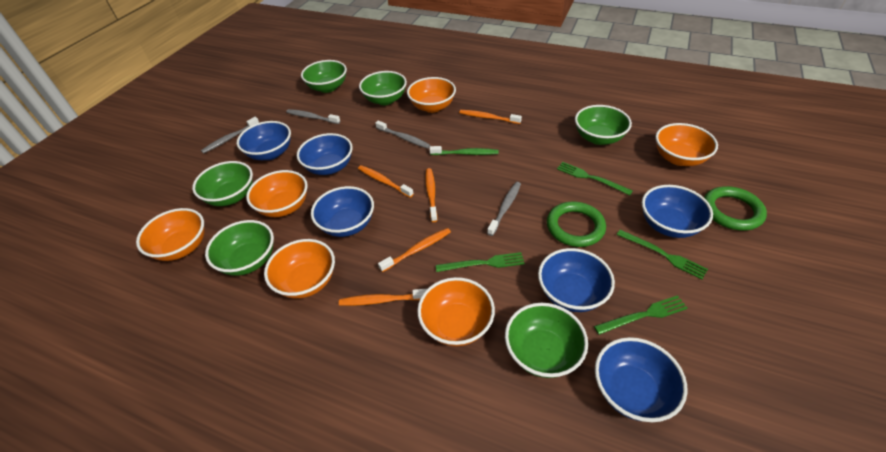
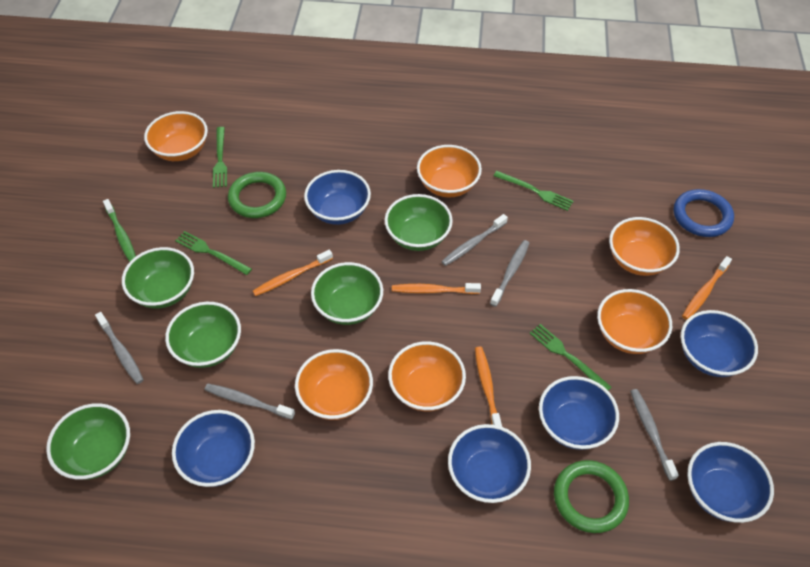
blue ring: none = 0 -> [674,189,734,237] = 1
green bowl: [192,161,253,206] [205,220,274,276] [301,60,347,93] [359,71,407,105] [505,303,588,378] [575,105,632,145] = 6 -> [46,403,130,480] [122,247,194,309] [165,302,241,368] [311,262,383,325] [385,194,453,251] = 5
grey toothbrush: [201,117,259,154] [286,109,340,124] [375,121,430,149] [487,182,521,236] = 4 -> [95,312,143,384] [204,383,295,420] [441,214,508,266] [490,240,529,307] [630,389,679,481] = 5
orange toothbrush: [339,289,427,306] [358,165,414,198] [378,228,451,272] [425,168,438,222] [459,110,522,124] = 5 -> [253,250,333,296] [392,283,481,294] [475,347,502,427] [682,256,732,320] = 4

